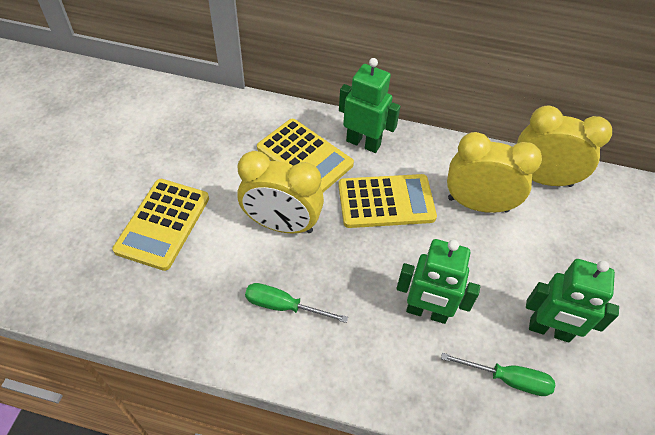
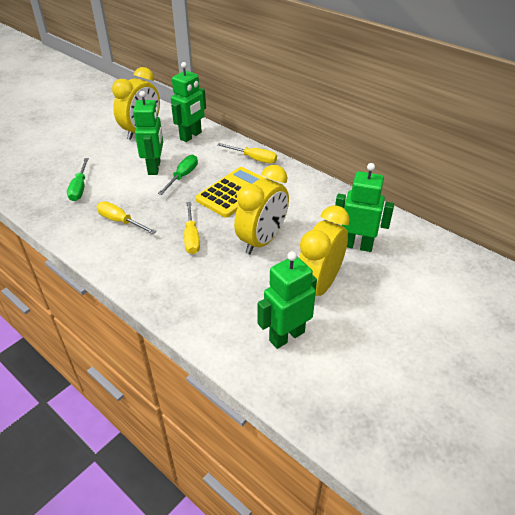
green robot: [339,58,401,153] [396,239,480,324] [526,259,619,342] = 3 -> [133,91,163,175] [171,62,206,142] [258,251,317,349] [335,163,394,252] = 4
yellow calculator: [113,179,209,271] [257,119,354,192] [338,174,437,228] = 3 -> [195,167,266,218] = 1
yellow screwdriver: none = 0 -> [97,202,156,234] [184,202,200,254] [218,143,277,164] = 3

